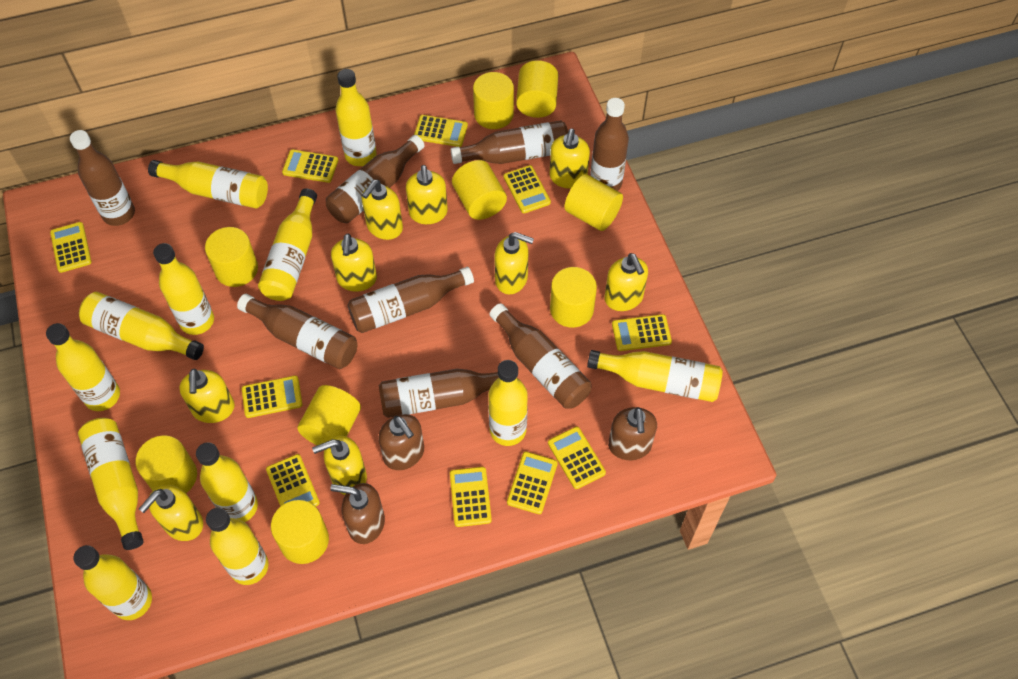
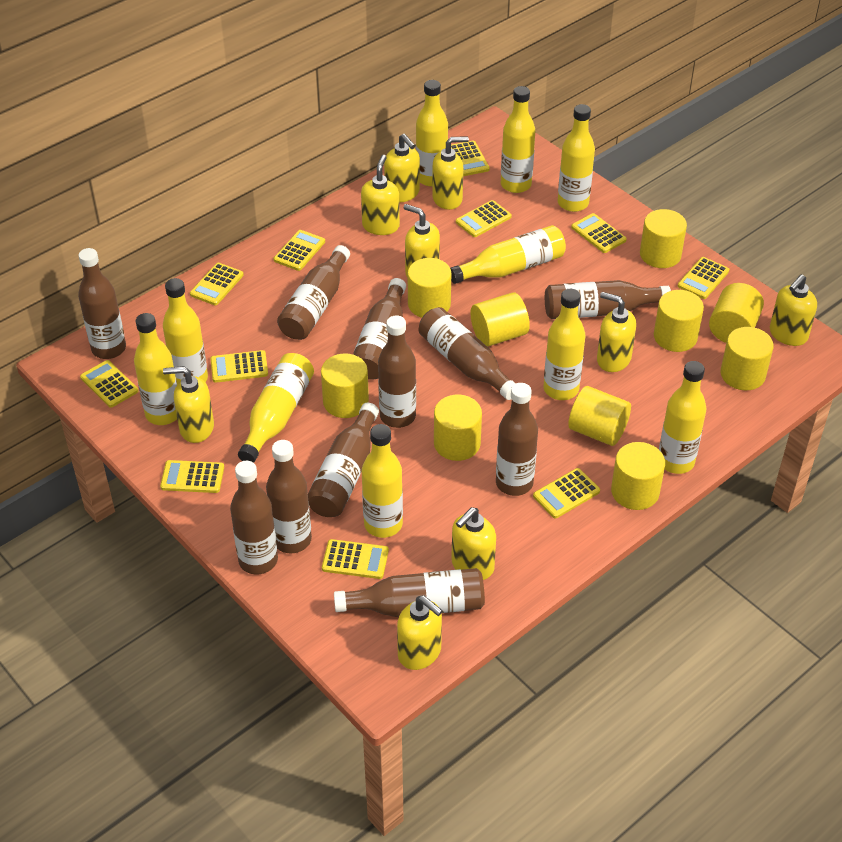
brown bottle: [70,130,135,226] [237,294,357,369] [326,135,425,223] [347,267,474,333] [379,369,499,418] [451,120,568,164] [489,303,592,409] [590,98,629,191] = 8 -> [78,248,126,359] [230,461,278,574] [266,440,312,553] [277,245,350,340] [308,403,379,517] [334,568,485,617] [353,278,406,379] [378,316,416,428] [419,307,516,400] [496,383,538,496] [545,280,671,319] = 11
brown soap dispenser: [330,483,385,544] [378,414,424,470] [608,407,657,460] = 3 -> none = 0
yellow bottle: [46,323,120,411] [73,545,152,620] [78,418,144,550] [79,292,204,360] [148,160,268,208] [153,243,214,335] [196,442,258,522] [206,508,269,585] [258,188,317,301] [335,69,377,166] [488,360,528,446] [587,350,723,402] = 12 -> [134,313,177,425] [163,278,208,384] [238,353,314,463] [362,424,403,538] [416,80,448,187] [450,225,566,284] [501,86,536,193] [544,289,585,400] [558,104,595,212] [659,361,707,474] = 10
yellow calculator: [50,222,91,273] [242,375,302,418] [266,454,320,507] [282,149,338,183] [414,115,468,147] [450,467,492,527] [504,165,551,213] [507,451,558,514] [548,426,606,489] [612,314,672,351] = 10 -> [80,360,138,408] [160,460,224,493] [190,263,244,305] [210,350,268,383] [274,230,325,271] [322,539,389,579] [451,141,490,176] [456,200,512,237] [533,468,600,519] [571,213,627,253] [678,257,729,299] = 11
yellow cylinder: [136,435,197,493] [205,227,258,287] [271,500,329,564] [297,385,361,445] [452,160,507,220] [473,72,514,129] [516,60,558,118] [550,267,597,328] [564,174,623,231] = 9 -> [321,353,369,418] [408,258,451,318] [434,395,482,461] [470,292,530,347] [568,386,631,446] [611,442,665,510] [640,209,687,268] [654,290,704,352] [709,283,764,343] [721,327,774,390] = 10

